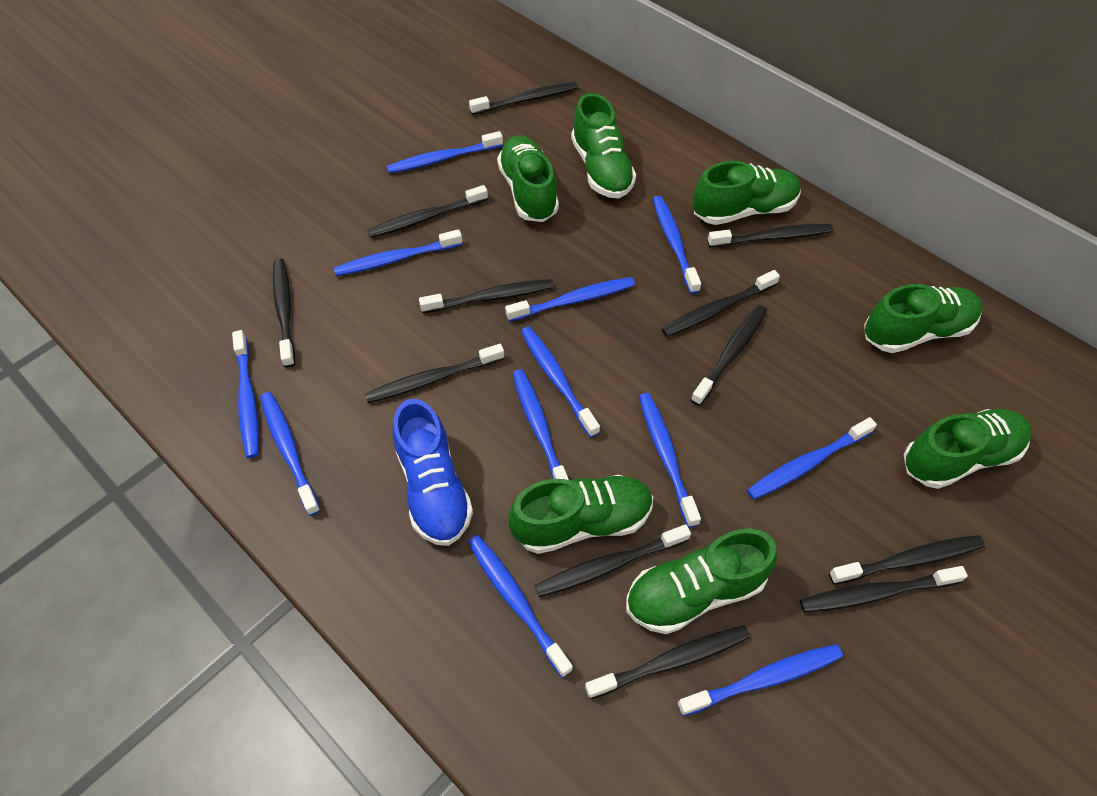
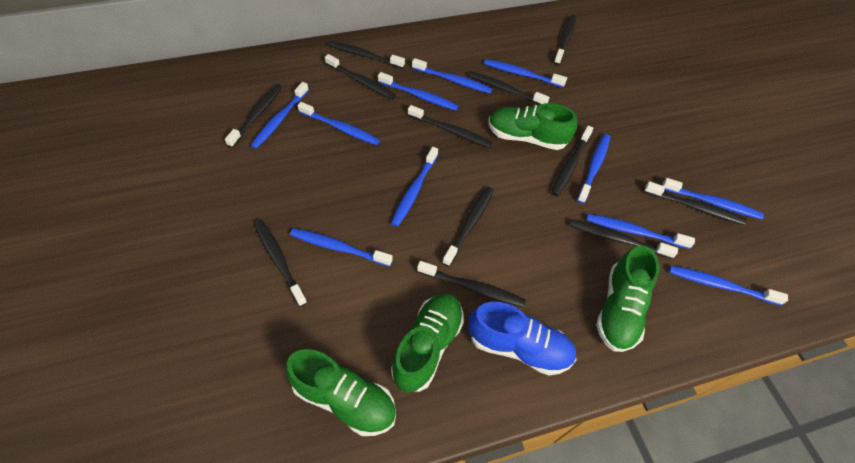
blue toothbrush: [232,330,259,458] [260,392,320,516] [334,229,462,276] [387,131,503,173] [468,535,573,677] [505,277,635,322] [512,369,569,480] [521,326,600,438] [639,393,701,528] [653,196,701,294] [677,644,843,716] [747,417,877,500] = 12 -> [250,82,309,149] [290,228,393,267] [297,102,380,145] [378,72,459,111] [391,147,438,227] [412,58,492,93] [484,59,567,88] [577,134,610,204] [586,214,695,249] [662,178,764,220] [669,266,788,305] = 11
green shoe: [497,135,559,222] [508,475,653,554] [571,93,636,198] [626,529,778,634] [693,161,801,225] [864,284,983,353] [904,409,1032,489] = 7 -> [285,349,396,436] [391,293,464,392] [488,103,577,150] [596,246,659,352] = 4

